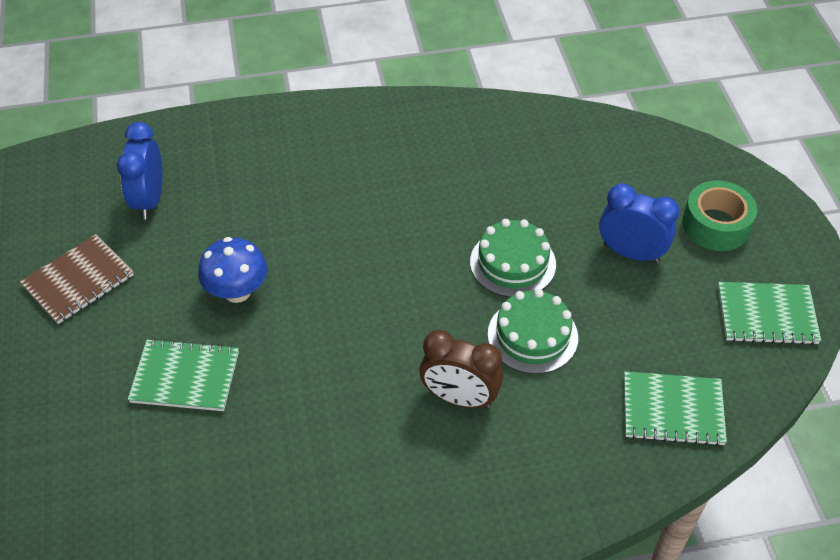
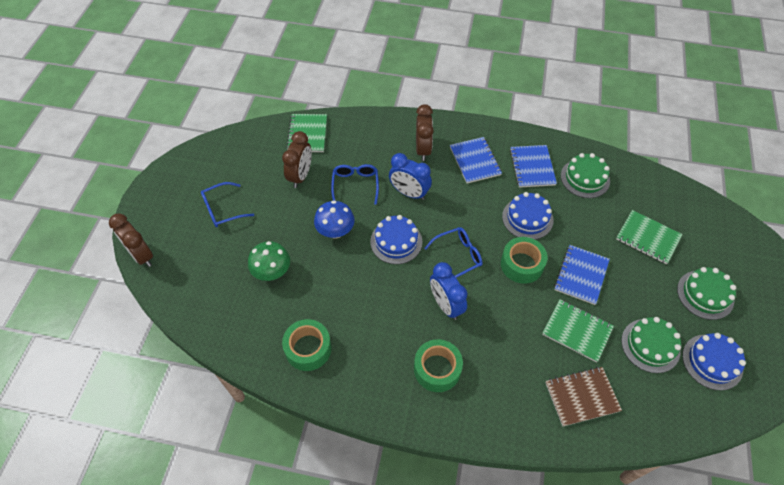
blue cake: none = 0 -> [370,215,422,264] [502,192,553,240] [682,333,746,390] = 3
blue glasses: none = 0 -> [201,182,254,227] [331,164,379,205] [424,227,483,278] = 3
blue notebook: none = 0 -> [450,137,502,184] [510,145,557,188] [554,245,610,305] = 3
brown clock: [419,330,503,408] = 1 -> [109,214,153,267] [282,131,312,188] [416,104,434,161] = 3
green cake: [470,219,556,297] [488,289,578,374] = 2 -> [561,153,610,198] [621,317,681,373] [677,267,736,320] = 3
green mushroom: none = 0 -> [248,241,290,281] = 1
green tape: [682,181,757,251] = 1 -> [282,319,331,371] [414,339,463,392] [501,237,548,284] = 3

